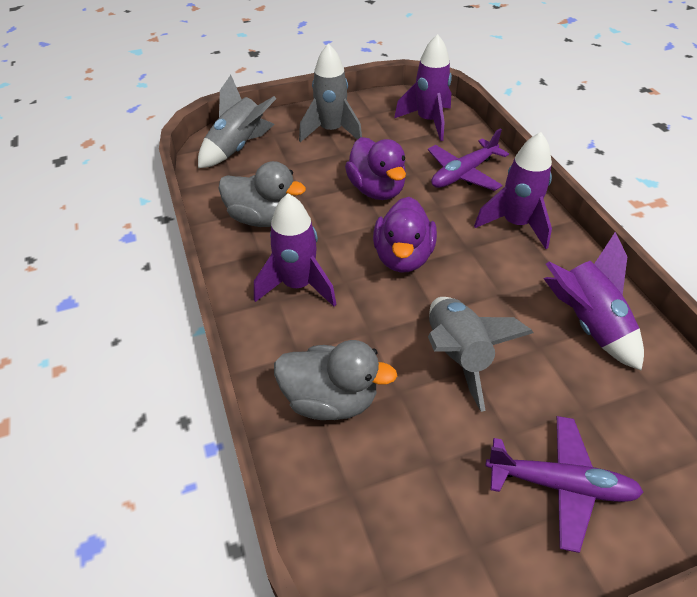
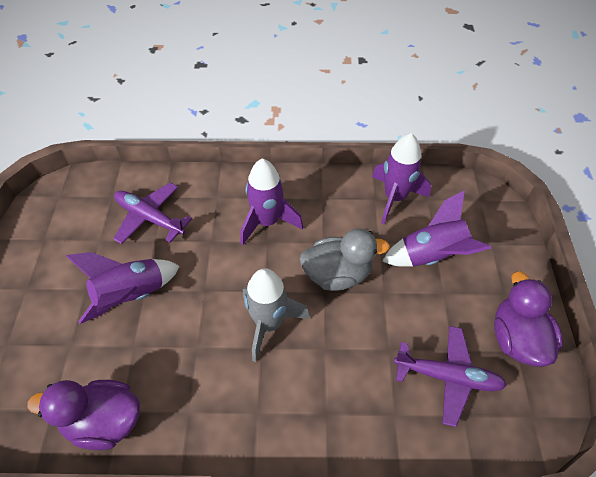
grey duck: [218,161,306,227] [274,340,397,420] = 2 -> [299,228,390,291] = 1
grey rocket: [198,75,276,168] [299,43,362,142] [428,297,534,412] = 3 -> [243,268,310,362] = 1

